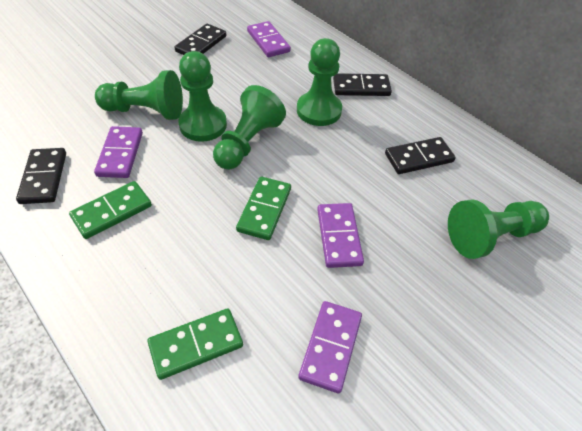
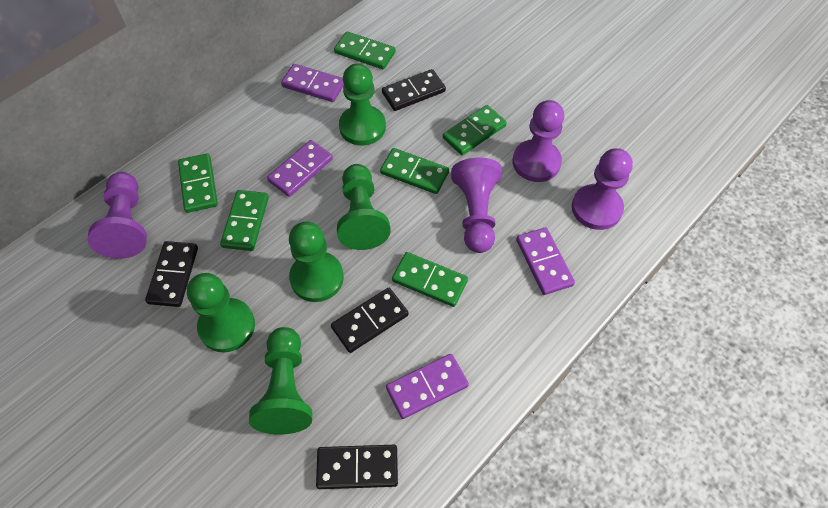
green domino: [69,181,152,239] [147,308,243,380] [236,176,291,240] = 3 -> [178,153,218,213] [220,190,269,251] [334,32,396,69] [380,148,449,194] [392,252,468,307] [443,105,507,155] = 6
purple pawn: none = 0 -> [88,172,147,259] [451,158,502,253] [512,100,564,182] [572,148,633,230] = 4

